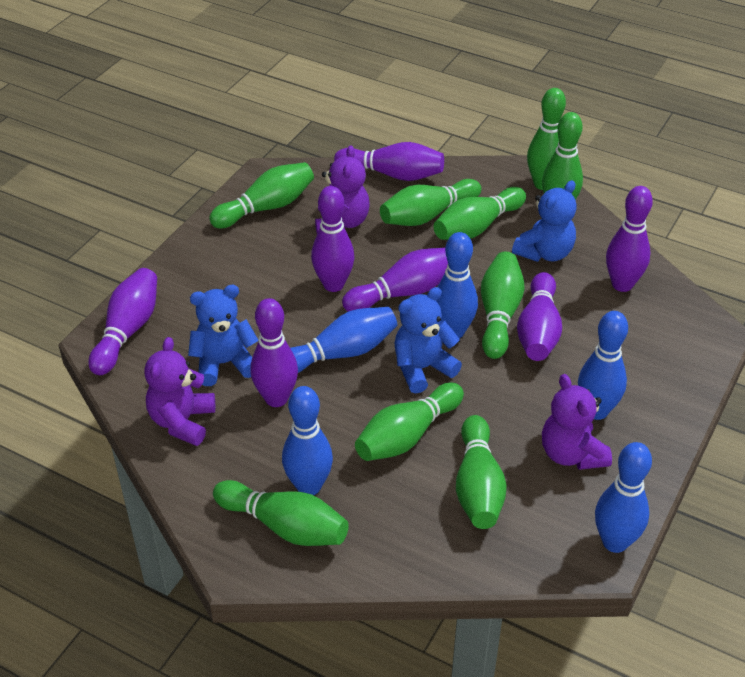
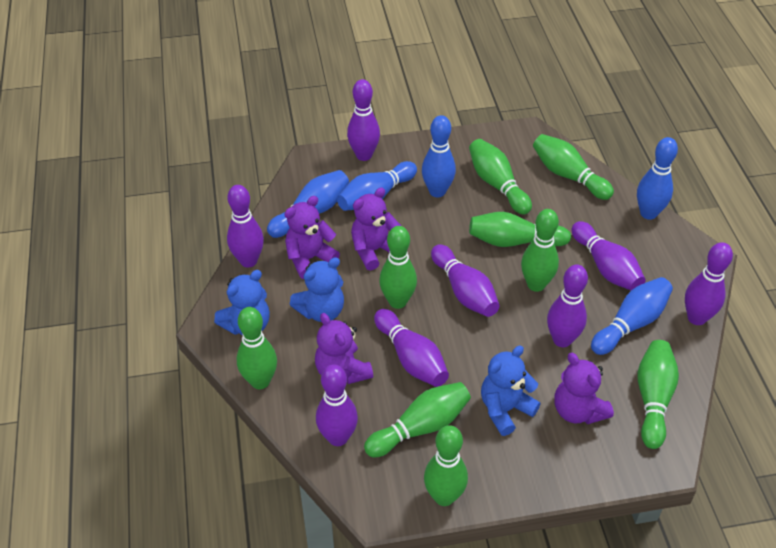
purple bowling pin: [89,268,157,375] [251,298,298,407] [311,186,355,292] [334,142,444,181] [342,248,448,312] [517,272,562,361] [606,186,653,292] = 7 -> [227,185,264,267] [316,364,358,446] [347,79,380,161] [374,309,449,387] [431,245,499,317] [547,264,588,347] [571,221,646,290] [685,242,733,325] = 8
purple teddy bear: [144,337,215,446] [315,145,370,234] [542,374,612,470] = 3 -> [284,196,340,279] [315,313,373,384] [351,188,401,271] [554,353,614,424] = 4

